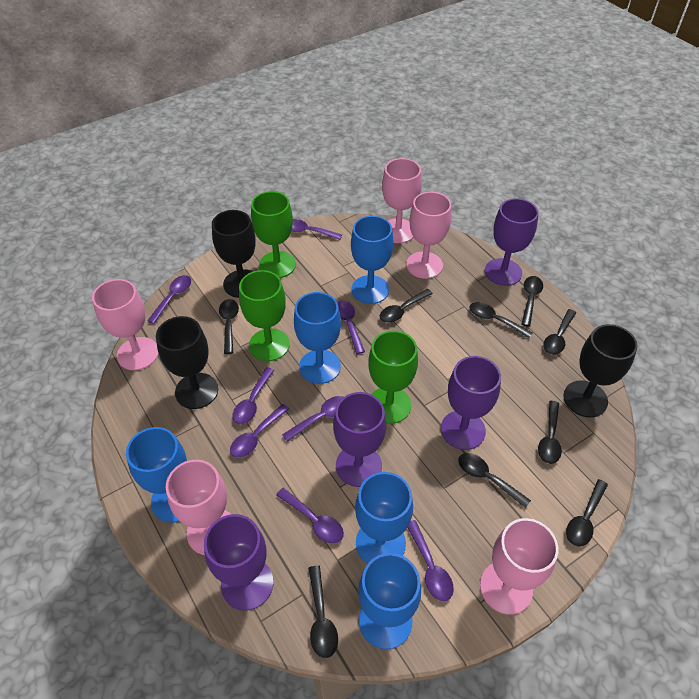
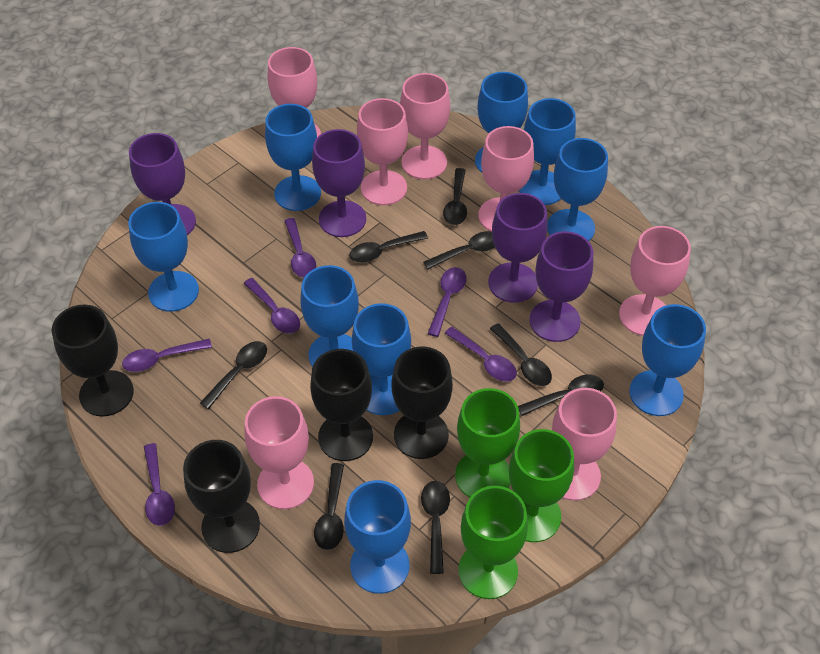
black goblet: [156,316,218,409] [212,210,256,298] [563,324,638,417] = 3 -> [52,304,134,417] [183,440,260,553] [310,349,373,461] [392,346,453,459] = 4
black spoon: [219,299,239,354] [308,565,338,658] [380,289,433,323] [458,453,531,508] [469,302,533,338] [521,276,543,327] [538,401,562,464] [543,309,576,355] [566,479,608,547] = 9 -> [200,341,267,409] [314,463,344,550] [349,231,428,263] [421,481,450,574] [423,231,495,270] [443,168,467,225] [490,323,552,386] [518,375,604,416] = 8
blue goblet: [126,427,187,523] [294,292,341,384] [351,216,393,304] [355,472,413,564] [358,553,421,649] = 5 -> [128,202,199,312] [265,104,321,211] [301,265,359,367] [344,480,411,594] [352,303,411,415] [475,72,528,172] [519,98,576,205] [547,138,608,241] [629,304,706,416] = 9
pink goblet: [92,279,159,370] [166,460,231,555] [382,158,422,243] [406,192,451,279] [480,518,558,615] = 5 -> [245,396,314,509] [268,47,321,137] [357,98,408,205] [400,73,450,179] [478,126,534,232] [552,388,617,501] [619,226,691,336] = 7
purple spoon: [147,275,191,324] [230,404,289,458] [232,367,274,425] [276,488,344,544] [282,396,343,442] [292,219,342,240] [337,300,365,354] [407,520,454,601] = 8 -> [122,339,212,372] [144,443,175,526] [243,278,300,334] [284,218,316,278] [427,267,467,337] [444,327,517,382] = 6

